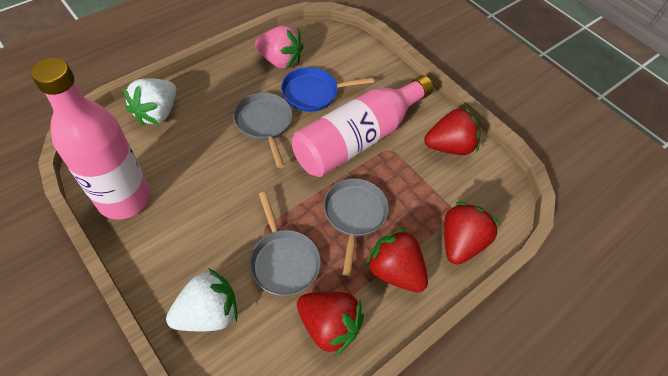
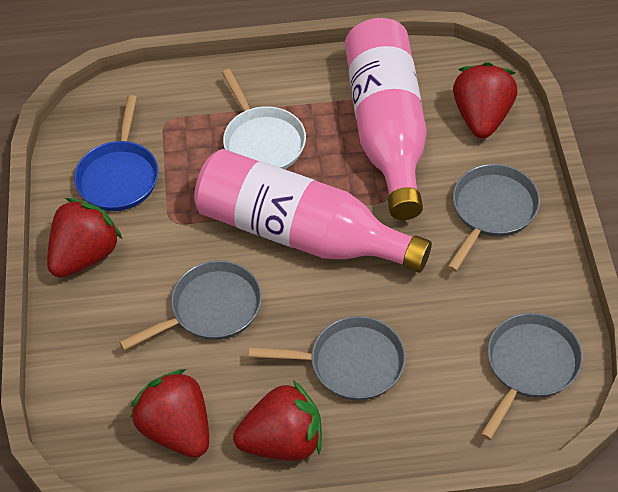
grey pan: [233,93,292,168] [250,191,321,296] [323,178,389,276] = 3 -> [120,260,262,350] [249,316,406,401] [448,164,540,272] [481,313,583,440] = 4
pink strawberry: [255,25,304,69] = 1 -> none = 0
white pan: none = 0 -> [222,69,306,169] = 1
white strawberry: [123,78,176,126] [166,268,238,331] = 2 -> none = 0

